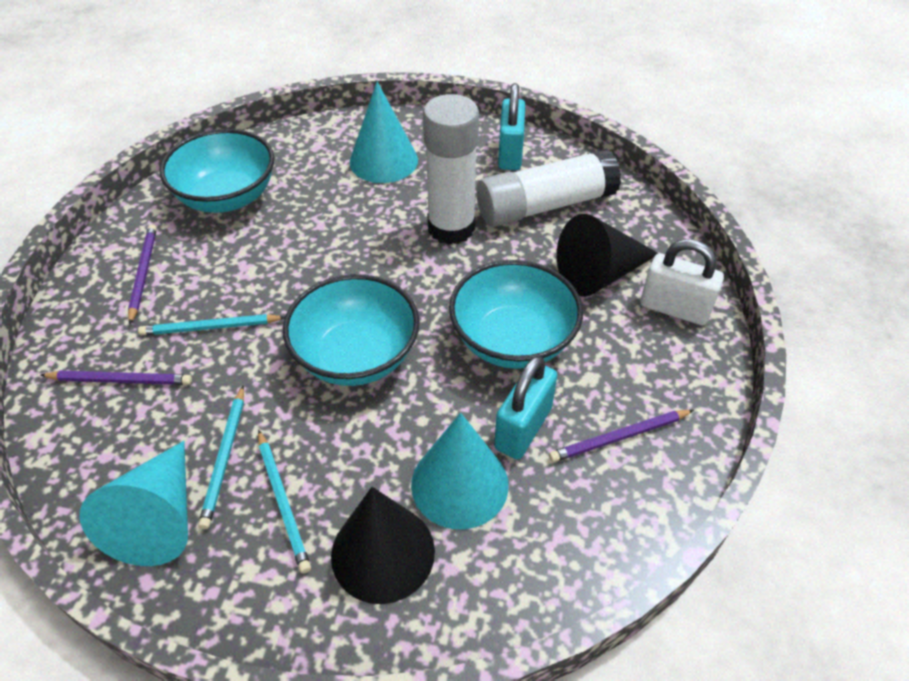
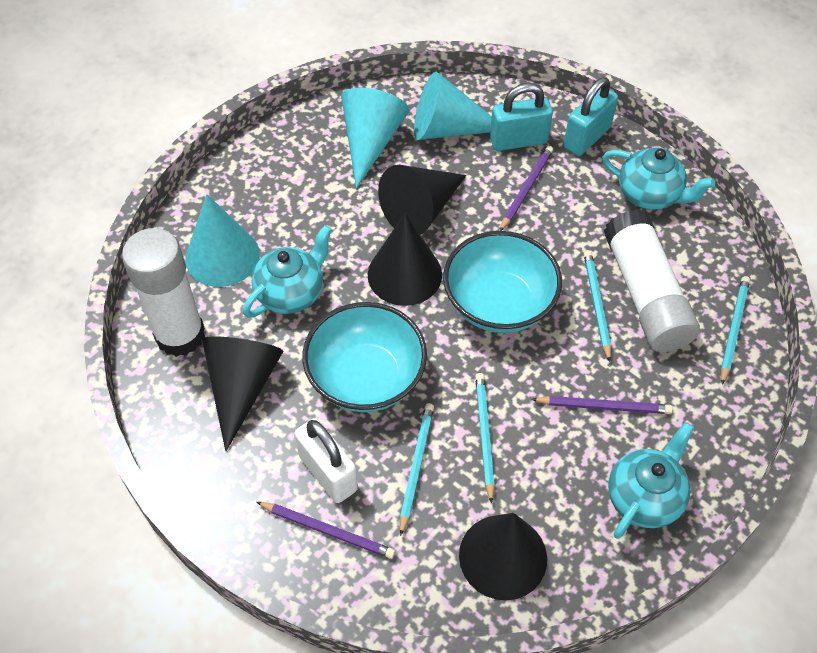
black cone: [331,487,435,604] [557,214,658,297] = 2 -> [202,336,283,451] [368,213,442,306] [378,165,466,235] [459,513,547,600] = 4
turquoise bowl: [159,129,274,213] [283,274,420,386] [449,260,583,369] = 3 -> [302,302,427,412] [443,231,562,333] = 2
turquoise pencil: [138,314,285,336] [198,386,244,529] [258,430,311,573] = 3 -> [400,403,434,536] [475,373,495,504] [584,250,611,362] [721,276,750,385] = 4
turquoise teapot: none = 0 -> [243,225,332,318] [602,148,715,210] [608,422,694,539] = 3

